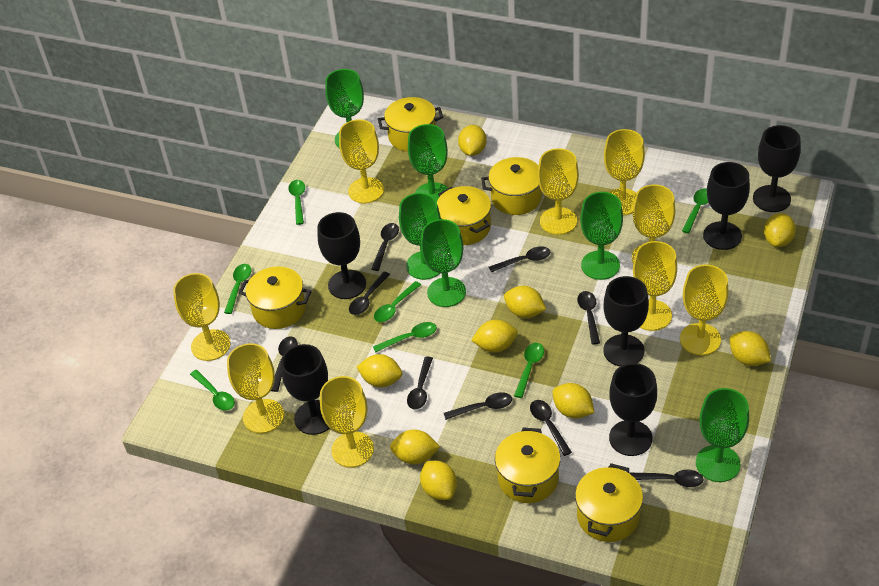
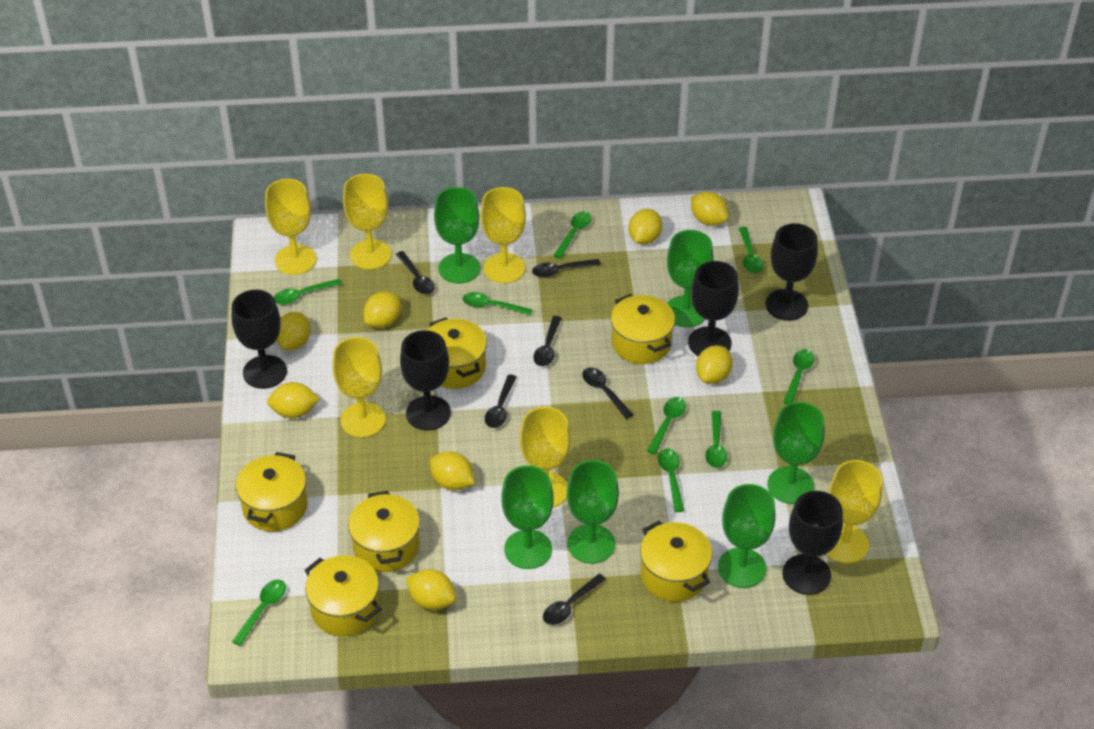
black goblet: [281,344,330,435] [317,212,366,299] [603,276,649,366] [609,363,657,456] [703,162,750,250] [753,125,801,212] = 6 -> [232,290,287,389] [400,330,451,431] [688,261,739,356] [766,223,818,321] [783,491,843,595] = 5
black spoon: [271,336,298,392] [349,272,390,315] [371,223,399,271] [407,357,433,410] [444,392,512,420] [489,246,550,272] [530,400,572,456] [577,291,600,345] [629,470,704,487] = 9 -> [396,251,435,294] [485,374,516,428] [532,259,601,278] [533,316,561,366] [543,574,606,625] [582,368,633,419] = 6
green spoon: [190,370,235,411] [224,264,251,314] [288,180,305,225] [373,322,437,353] [374,281,421,322] [514,343,544,398] [682,188,708,234] = 7 -> [232,580,286,646] [274,279,342,305] [463,292,533,316] [553,211,592,259] [647,397,686,454] [658,448,684,512] [705,411,727,468] [739,227,763,273] [783,349,815,404] = 9
yellow goblet: [173,273,230,361] [227,343,284,434] [320,376,374,468] [339,119,384,203] [538,148,579,235] [604,129,645,215] [632,185,676,263] [633,241,677,331] [680,265,729,355] = 9 -> [265,179,316,275] [332,337,386,437] [343,174,392,270] [480,187,526,283] [520,407,570,508] [826,460,882,563] = 6
yellow lemon: [357,354,402,388] [390,429,440,464] [420,461,457,500] [458,125,487,156] [471,320,518,352] [504,286,546,318] [552,383,595,419] [729,331,771,366] [764,213,796,247] = 9 -> [267,382,320,418] [276,312,310,350] [363,291,401,328] [406,569,456,610] [430,452,475,490] [629,209,662,244] [691,192,729,226] [696,345,733,384] = 8

